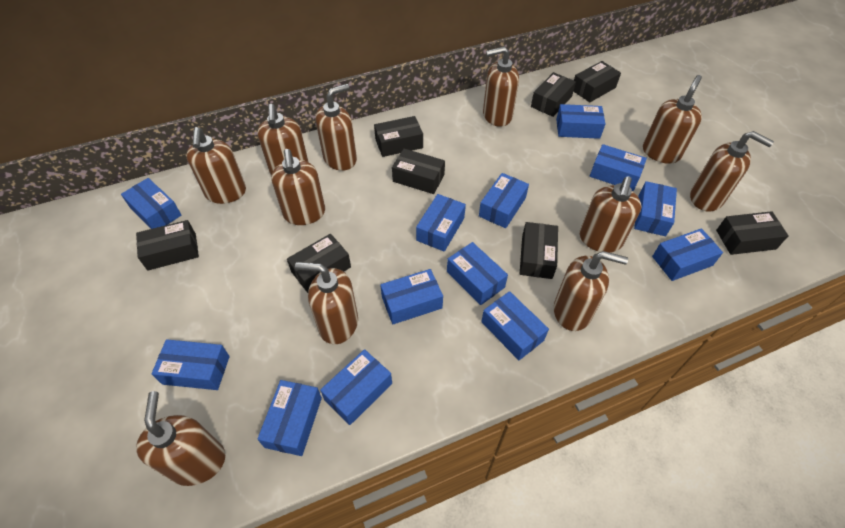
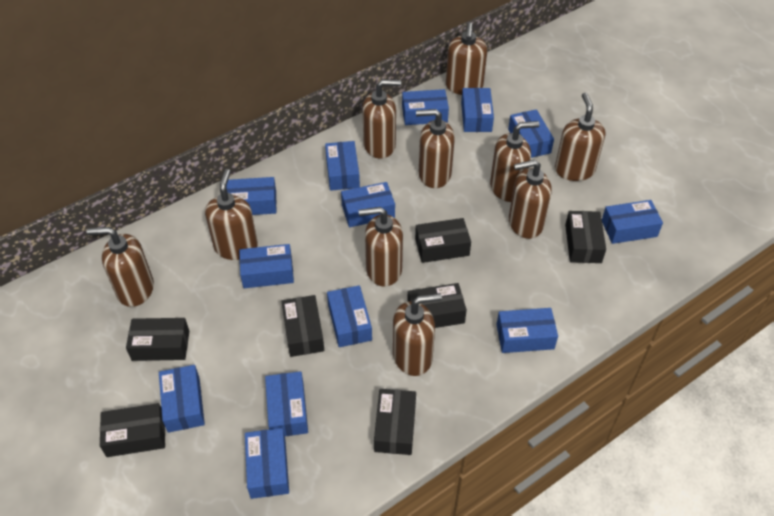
black box: [136,220,199,271] [287,234,351,293] [374,116,423,157] [392,149,445,194] [520,222,558,279] [531,72,576,117] [573,61,621,102] [716,211,789,255] = 8 -> [100,403,165,457] [126,318,189,361] [281,295,324,357] [374,389,416,455] [407,283,467,328] [415,218,471,263] [565,211,606,263] = 7
brown soap dispenser: [136,391,225,486] [186,127,246,204] [257,104,308,175] [271,149,325,225] [295,262,358,344] [315,84,357,171] [483,46,519,127] [554,251,628,331] [579,176,641,253] [643,75,702,164] [690,131,774,212] = 11 -> [86,227,154,307] [205,169,258,260] [359,207,403,287] [362,80,401,159] [393,293,442,376] [416,109,455,188] [446,23,487,95] [490,121,540,202] [509,159,552,239] [555,93,605,181] = 10

